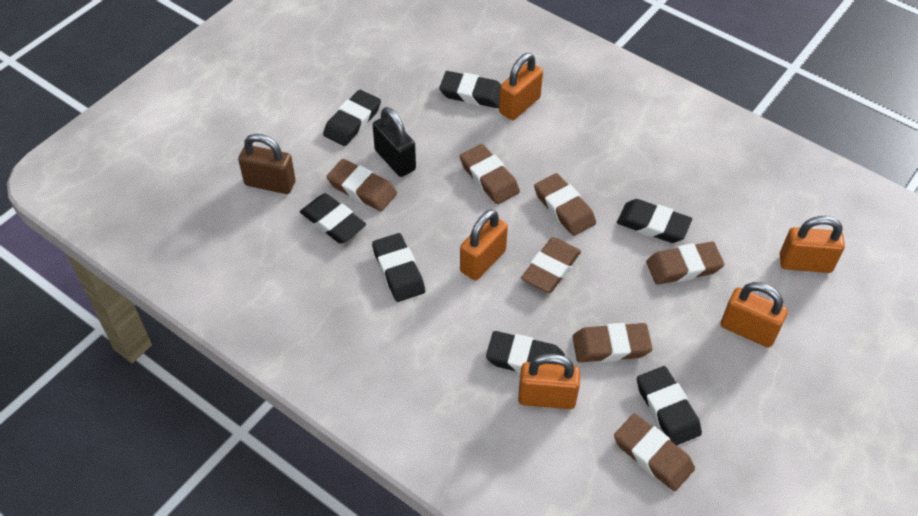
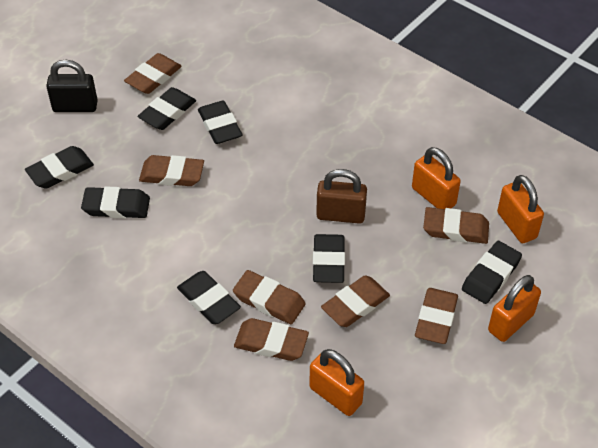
orange padlock: [460,209,508,280] [499,53,543,120] [518,354,580,409] [721,282,788,348] [779,216,845,273] = 5 -> [309,349,364,416] [412,147,461,209] [488,275,541,342] [497,175,544,243] = 4

